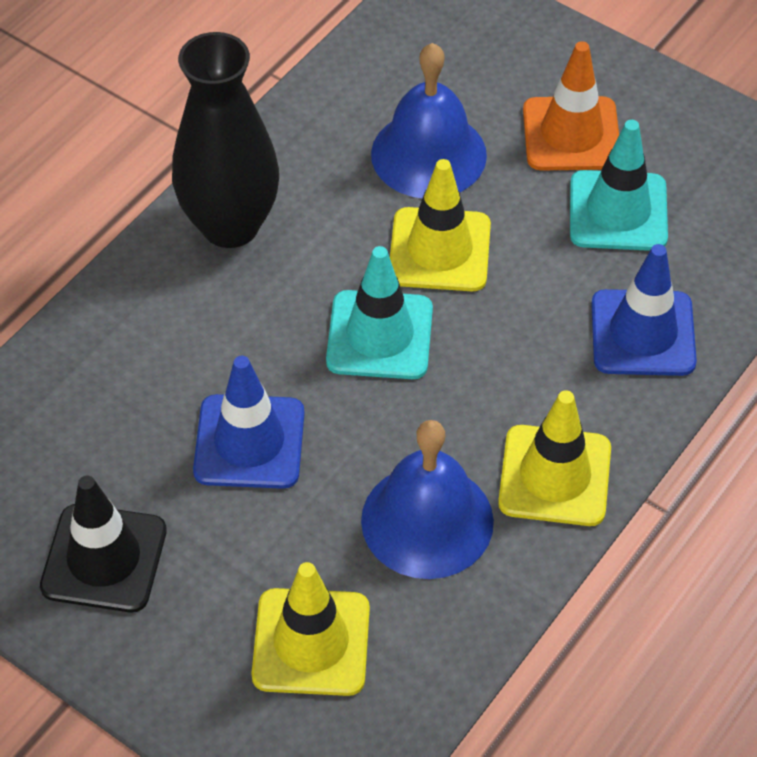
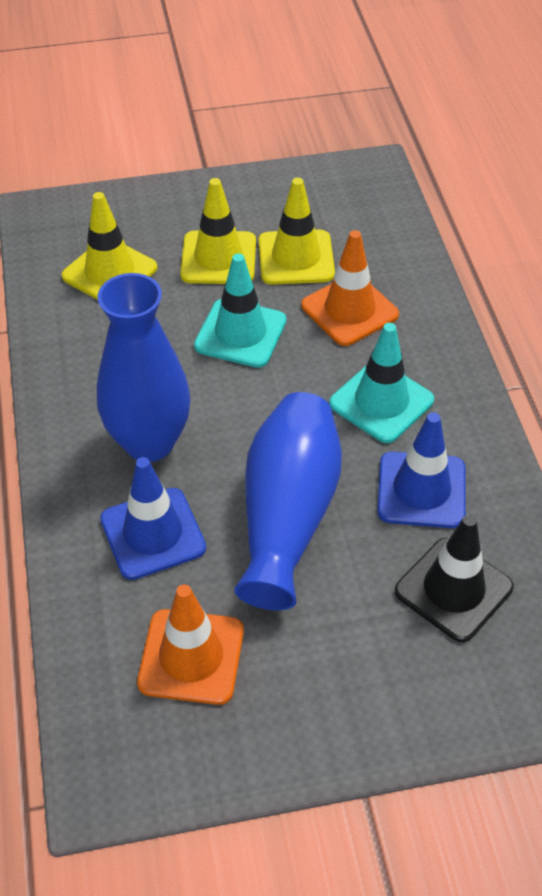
black vase: [172,32,279,248] = 1 -> none = 0
blue bell: [361,420,494,579] [371,43,487,198] = 2 -> none = 0
blue vase: none = 0 -> [97,273,191,462] [234,392,342,610] = 2
orange traffic cone: [523,41,619,170] = 1 -> [137,584,244,705] [301,230,399,346] = 2

